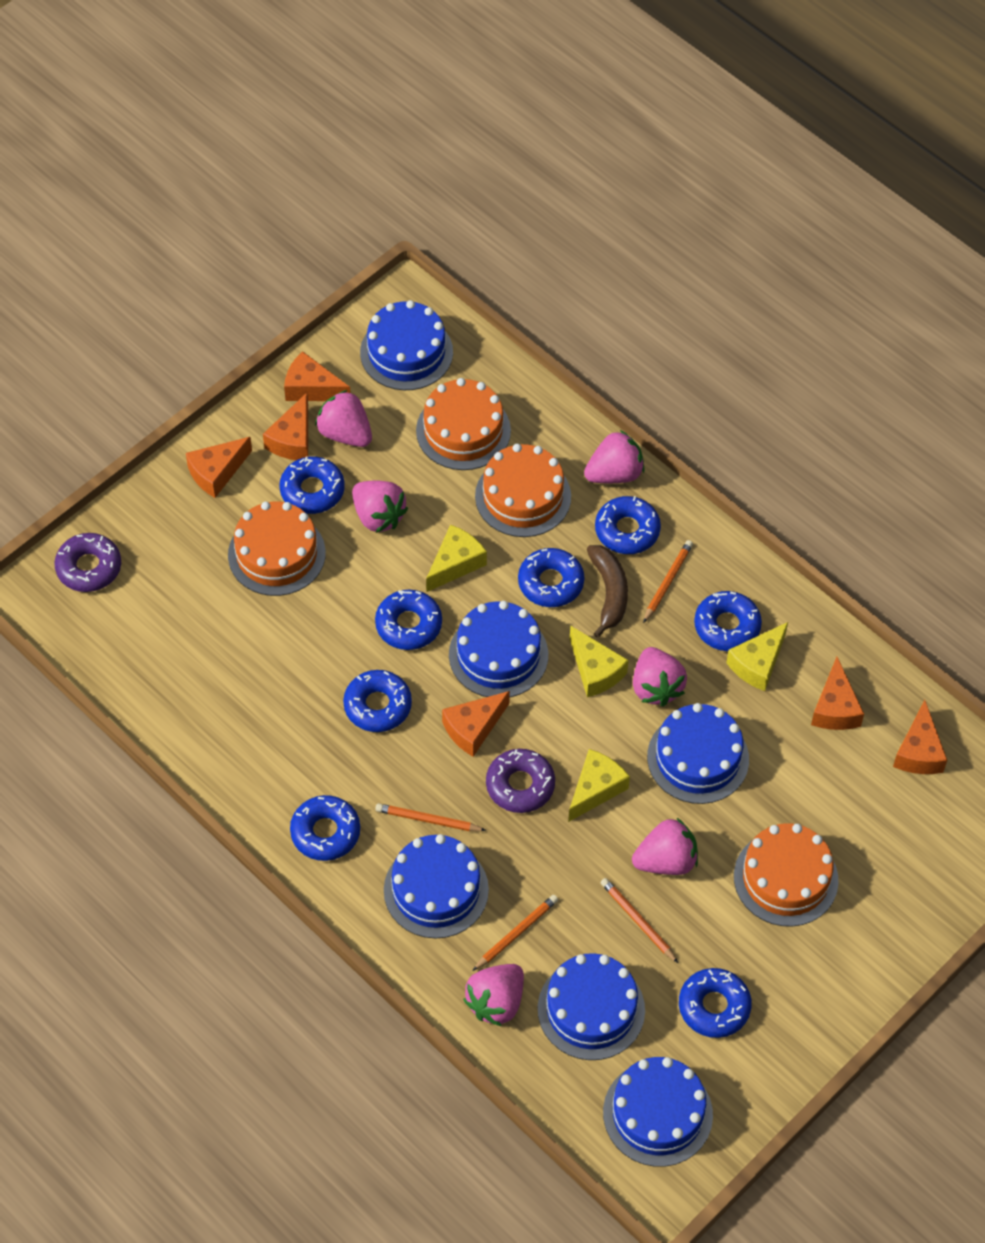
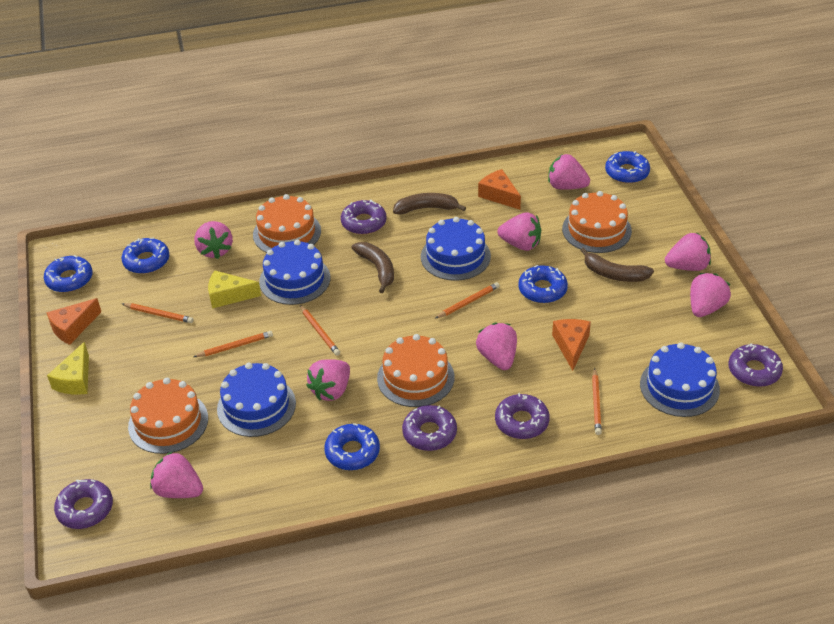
blue cake: [360,300,453,390] [384,834,489,938] [449,601,548,697] [538,953,645,1060] [603,1057,713,1167] [647,703,749,804] = 6 -> [217,363,296,437] [259,240,330,305] [421,217,491,281] [640,342,720,417] = 4
blue donut: [279,457,345,514] [290,795,360,861] [343,670,412,732] [375,589,442,650] [518,548,584,607] [595,496,661,554] [679,968,752,1038] [694,591,762,651] = 8 -> [44,255,93,292] [122,237,169,274] [324,423,380,470] [518,265,568,303] [605,151,650,184] = 5
brown banana: [587,545,628,638] = 1 -> [352,242,394,293] [393,193,466,214] [580,247,654,282] = 3
orange cheese: [186,437,252,498] [263,393,308,460] [284,351,350,401] [442,691,510,757] [811,657,864,730] [893,700,947,774] = 6 -> [46,298,101,345] [478,169,521,210] [552,319,591,371] = 3
orange pencil: [375,803,486,831] [473,895,558,971] [601,878,678,963] [643,540,693,623] = 4 -> [122,303,193,323] [194,331,273,357] [300,305,340,355] [435,282,500,319] [592,368,602,435] = 5
pink strawberry: [315,390,372,447] [352,480,408,533] [463,964,524,1026] [584,430,645,483] [632,818,698,875] [633,647,687,706] = 6 -> [150,451,203,498] [194,221,233,259] [306,359,350,401] [476,323,517,370] [497,212,541,251] [548,154,590,190] [665,233,711,271] [690,273,731,317] = 8
purple donut: [54,533,121,592] [486,749,555,813] = 2 -> [54,479,113,529] [341,200,387,235] [402,405,457,451] [495,393,550,439] [728,343,783,387] = 5
yellow cheese: [426,525,487,592] [568,749,630,822] [570,625,629,697] [726,622,788,691] = 4 -> [47,342,89,395] [208,270,261,309] = 2

